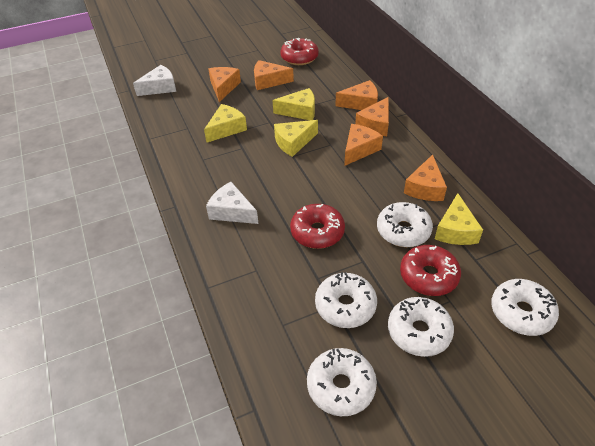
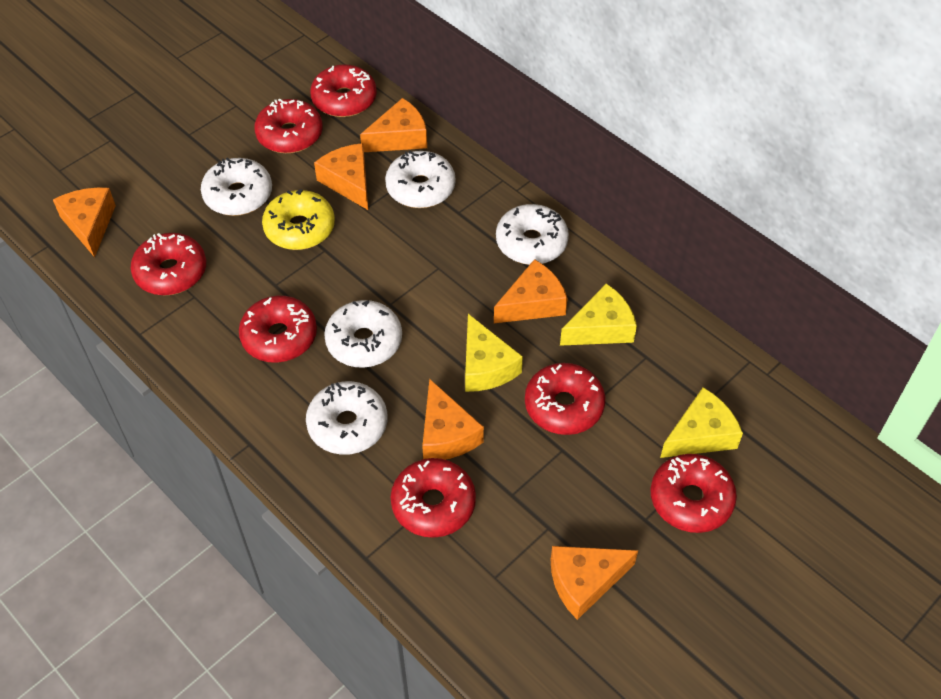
red donut: [281,38,319,65] [290,204,345,249] [400,245,461,296] = 3 -> [131,233,206,296] [239,296,317,363] [254,98,323,153] [310,64,377,117] [390,458,476,538] [525,363,605,435] [650,454,737,533] = 7
white cheese: [133,65,176,96] [206,182,259,224] = 2 -> none = 0
yellow cheese: [204,104,247,143] [272,88,315,120] [274,120,318,157] [435,193,483,245] = 4 -> [465,314,523,392] [560,283,637,346] [660,387,743,458] = 3
yellow donut: none = 0 -> [262,189,335,250] = 1

